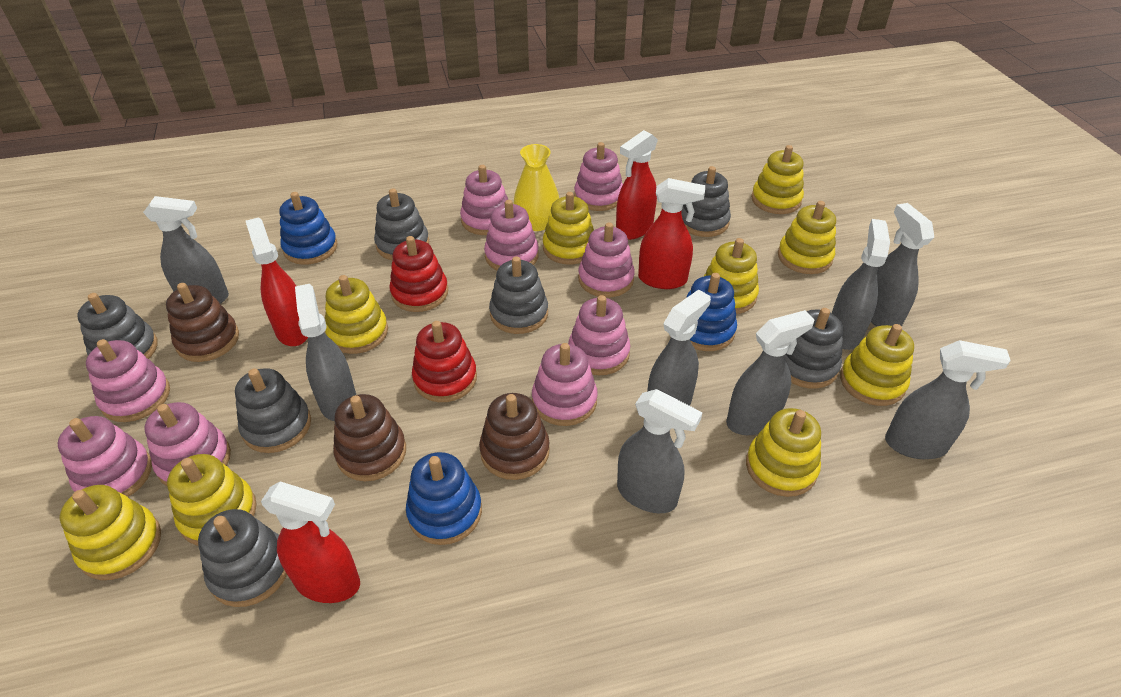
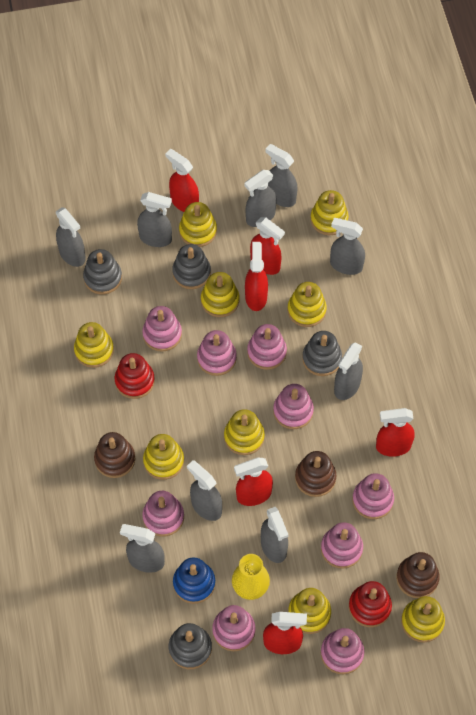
blue stacking toy: [279,192,338,265] [406,452,482,545] [686,273,737,351] = 3 -> [173,558,215,604] = 1
grey spray bottle: [143,196,229,304] [295,284,356,421] [617,389,703,513] [647,290,711,406] [726,310,815,435] [832,219,890,350] [871,203,934,327] [885,340,1011,459] = 8 -> [56,207,86,267] [120,524,165,573] [137,192,172,247] [187,460,222,521] [245,170,277,227] [261,507,289,563] [265,144,298,207] [330,218,365,275] [334,342,363,400] = 9
grey stacking toy: [77,293,158,359] [198,509,287,607] [235,368,311,453] [374,189,429,261] [489,256,548,334] [681,166,731,237] [784,308,843,389] = 7 -> [83,249,122,294] [169,623,212,669] [172,244,211,289] [302,331,342,376] = 4
red spray bottle: [246,217,308,346] [261,481,360,603] [616,130,658,240] [638,178,705,289] = 4 -> [165,149,199,212] [234,457,273,506] [245,242,268,311] [250,217,285,275] [263,612,307,654] [376,408,415,457] = 6

